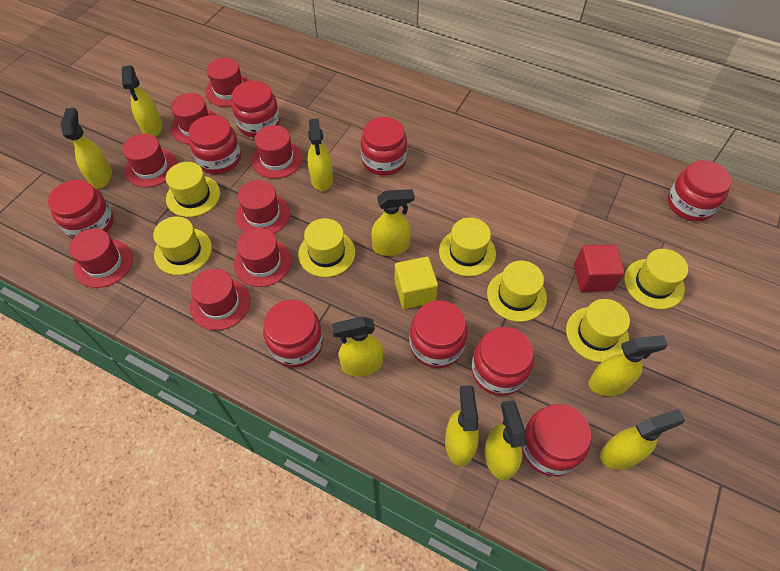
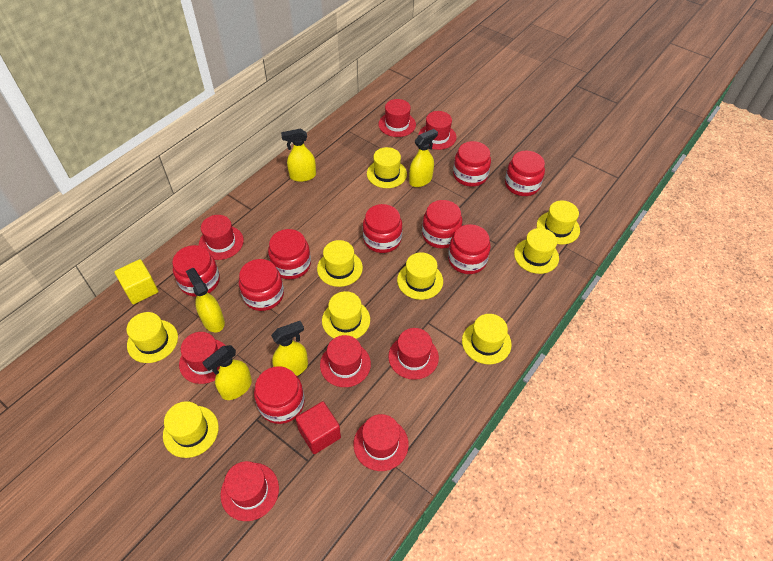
yellow hat: [153,216,212,275] [166,162,220,217] [298,218,355,277] [439,218,496,276] [487,261,547,322] [566,299,630,362] [624,249,688,309] = 7 -> [127,312,178,363] [163,401,219,458] [317,240,363,287] [322,291,370,339] [367,147,407,188] [397,252,443,300] [462,314,512,364] [514,228,559,274] [537,200,580,244] = 9
yellow spray bottle: [61,108,112,189] [122,65,163,137] [307,119,333,191] [332,316,383,377] [372,189,414,256] [445,385,479,466] [484,400,527,481] [589,335,668,396] [600,409,685,470] = 9 -> [186,268,225,332] [202,345,252,400] [271,321,308,376] [281,129,316,182] [409,129,438,187] = 5

